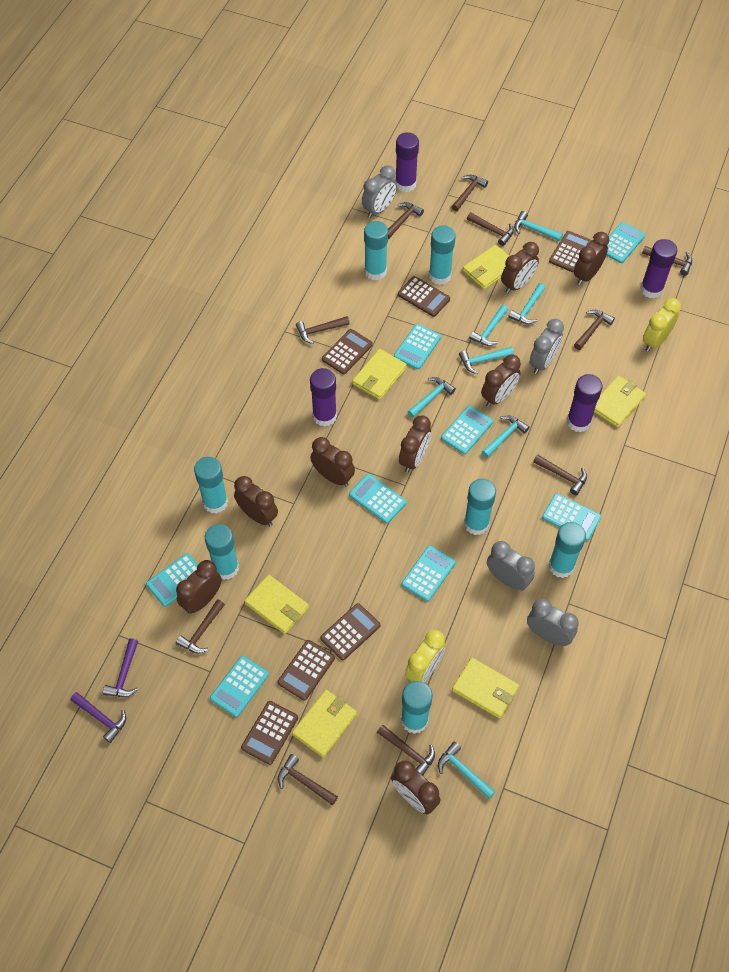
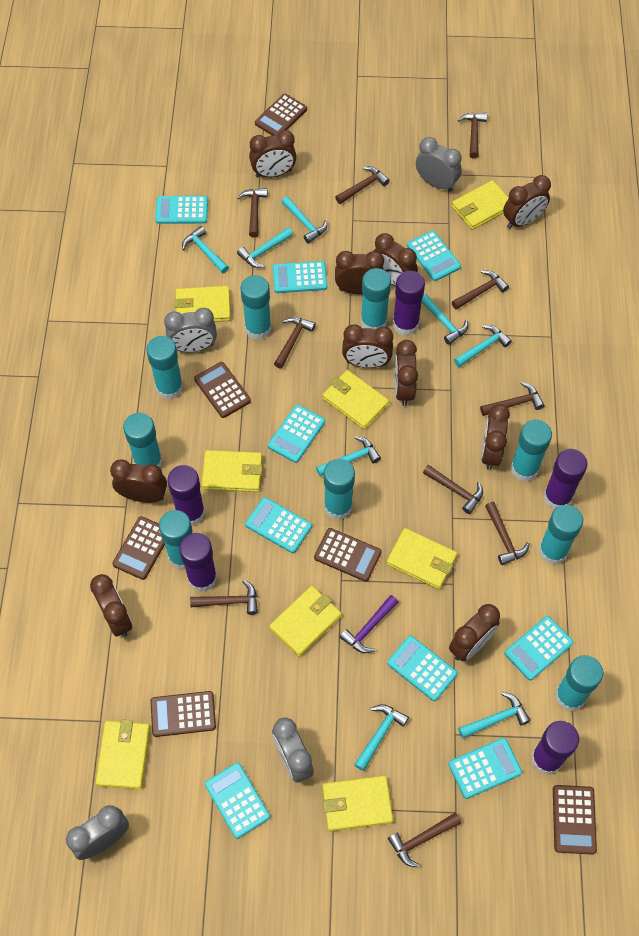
brown clock: [176,560,222,614] [234,476,278,526] [310,437,355,487] [391,761,441,814] [399,415,431,473] [481,355,521,407] [501,242,539,293] [574,232,609,285] = 8 -> [90,574,132,637] [110,459,167,503] [249,130,297,178] [335,251,384,294] [342,324,393,368] [374,233,418,286] [394,340,418,406] [449,604,500,661] [481,404,510,470] [503,175,551,229] = 10
purple glue stick: [310,368,337,427] [395,132,419,192] [567,374,603,432] [641,239,677,298] = 4 -> [167,465,205,526] [179,533,217,592] [393,271,425,336] [531,721,579,775] [544,449,587,509] = 5
purple hammer: [70,692,126,743] [103,638,138,697] = 2 -> [340,595,398,653] = 1
turquoise calculator: [146,553,198,607] [210,656,269,717] [349,474,407,523] [394,324,441,369] [401,545,456,601] [441,405,493,454] [542,493,601,541] [606,222,645,263] = 8 -> [155,196,208,224] [205,763,270,839] [245,497,312,553] [268,404,325,463] [273,261,327,293] [387,636,458,701] [407,230,461,281] [448,738,522,799] [505,616,573,680] = 9
turquoise glue stick: [194,457,228,514] [205,524,239,580] [364,221,388,281] [401,681,433,734] [429,225,456,285] [464,478,496,535] [548,522,586,578] = 7 -> [123,413,163,468] [146,336,183,399] [159,510,192,570] [240,275,272,340] [324,459,355,520] [361,268,391,329] [511,420,552,482] [539,505,583,565] [555,655,603,711] = 9
turquoise hammer: [408,377,456,418] [438,742,495,799] [459,347,514,374] [469,305,508,346] [482,415,529,458] [508,283,545,324] [514,211,563,241] = 7 -> [182,226,229,274] [237,227,293,268] [282,196,327,244] [316,436,381,476] [354,704,409,771] [421,294,468,345] [454,325,512,367] [458,692,531,739] = 8
yellow clock: [405,630,446,682] [643,298,681,352] = 2 -> none = 0
yellow wallet: [244,575,309,634] [292,690,357,757] [352,349,407,400] [452,658,519,719] [463,245,509,289] [594,376,646,428] = 6 -> [95,720,150,789] [174,286,231,322] [201,450,262,492] [269,586,342,657] [322,370,389,430] [322,776,393,831] [386,528,457,589] [451,180,509,230] = 8

